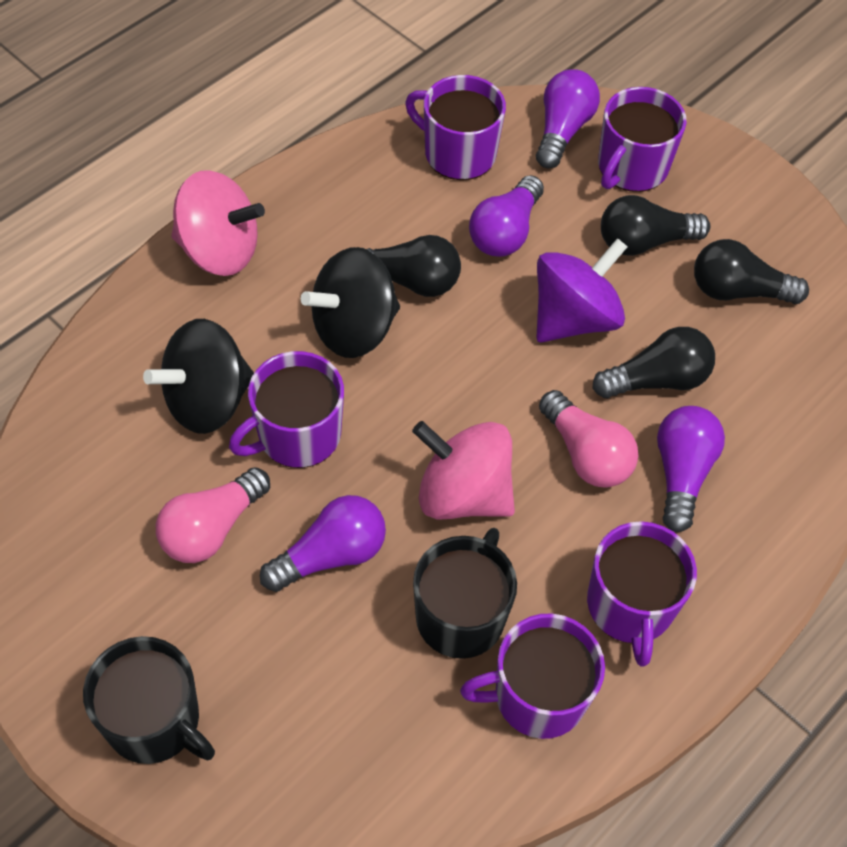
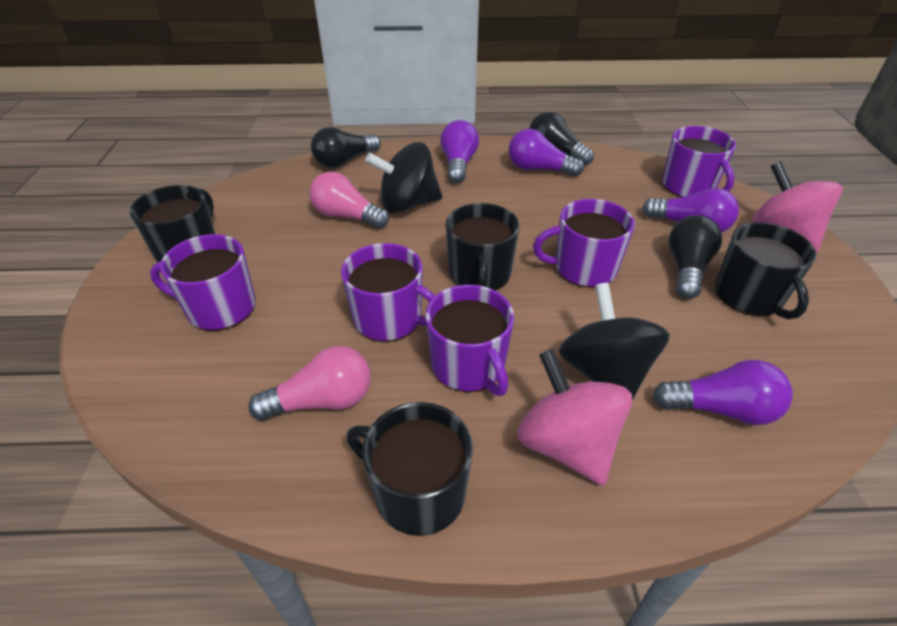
black light bulb: [363,235,461,297] [592,327,715,398] [601,195,710,256] [694,239,809,304] = 4 -> [311,127,381,168] [529,112,594,166] [669,215,722,299] = 3
black mug: [83,636,215,764] [413,528,517,659] = 2 -> [130,185,215,263] [347,402,473,536] [446,203,520,291] [715,222,816,319] = 4
purple spinning top: [536,238,627,342] = 1 -> none = 0

